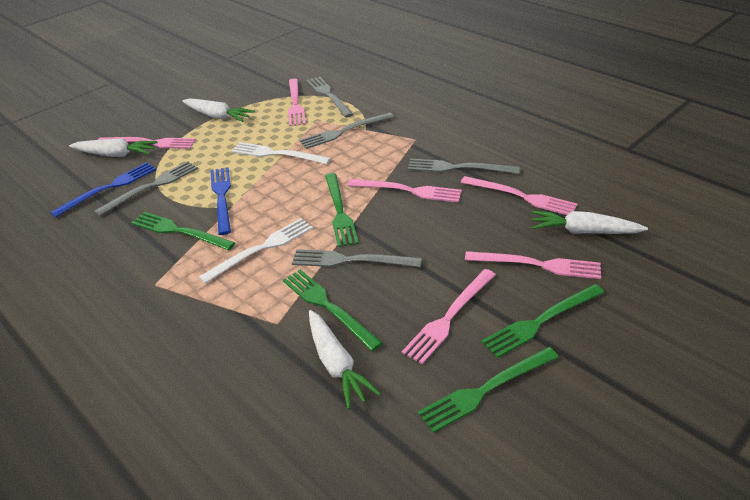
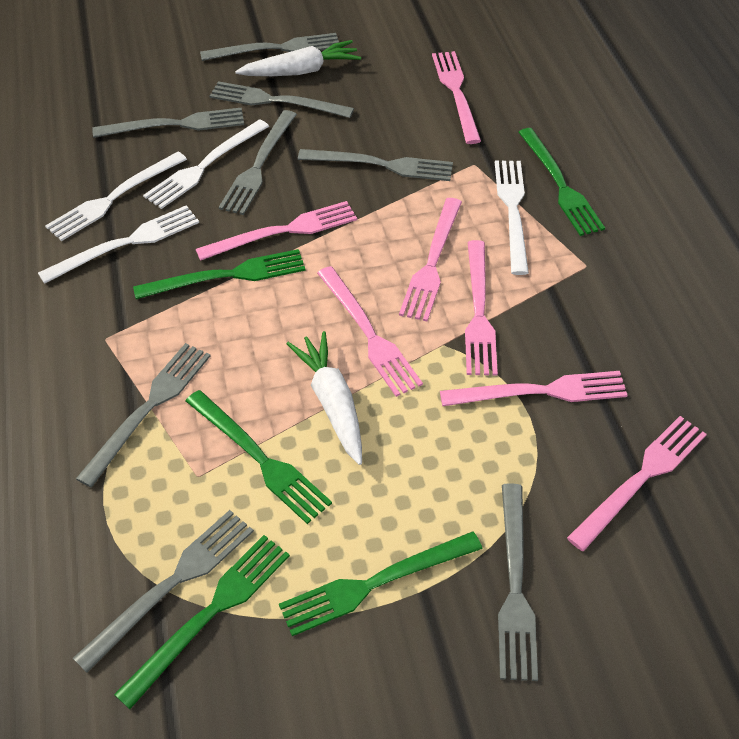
blue fork: [50,162,156,218] [210,167,231,235] = 2 -> none = 0
grey fork: [94,161,198,216] [292,249,422,267] [299,112,394,149] [306,77,354,118] [407,158,520,174] = 5 -> [73,510,254,673] [76,343,211,487] [92,107,244,138] [200,33,339,61] [210,81,354,118] [219,110,297,215] [298,149,453,181] [498,483,538,681] = 8
pink fork: [98,137,196,149] [288,78,306,126] [348,179,462,203] [402,269,496,364] [460,176,578,215] [465,251,601,279] = 6 -> [196,201,357,261] [317,266,423,397] [399,198,462,321] [432,51,481,144] [440,371,628,406] [465,240,498,376] [567,416,707,551] = 7
white carrot: [69,139,158,157] [182,98,255,122] [309,310,381,410] [531,211,648,234] = 4 -> [235,40,361,76] [286,331,362,465] = 2
white fork: [199,218,313,284] [231,142,331,164] = 2 -> [38,205,199,284] [45,152,187,241] [143,119,269,209] [495,161,529,275] = 4

